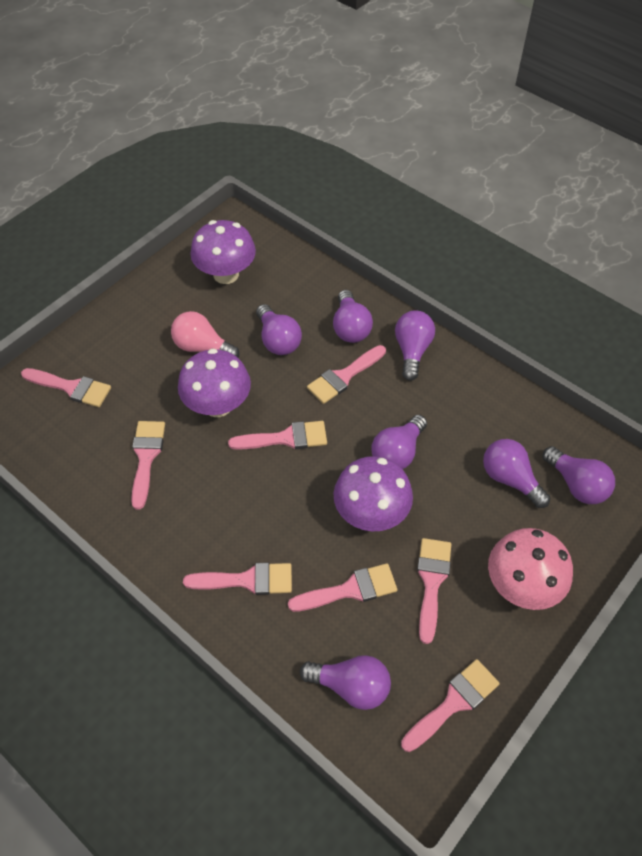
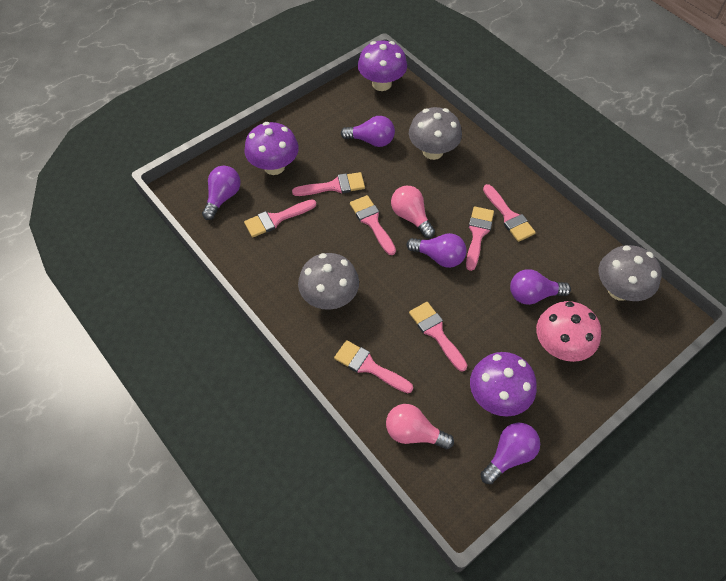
grey mushroom: none = 0 -> [298,253,359,310] [409,107,462,160] [598,245,662,301] = 3
pink brush: [21,368,111,407] [131,421,165,510] [183,563,292,595] [228,421,327,450] [288,563,397,612] [307,345,386,404] [401,659,500,752] [417,538,451,644] = 8 -> [244,199,316,237] [292,172,365,196] [334,340,413,393] [350,195,396,255] [409,302,468,372] [466,206,494,271] [483,184,536,242] = 7
pink light bulb: [171,311,239,358] = 1 -> [386,404,454,449] [391,186,435,238] = 2
purple light bulb: [256,304,302,355] [300,655,391,710] [333,290,373,343] [371,415,427,469] [395,310,435,381] [483,439,550,508] [543,446,615,504] = 7 -> [202,166,241,220] [341,116,395,147] [406,233,467,268] [480,423,540,484] [510,269,571,305] = 5

